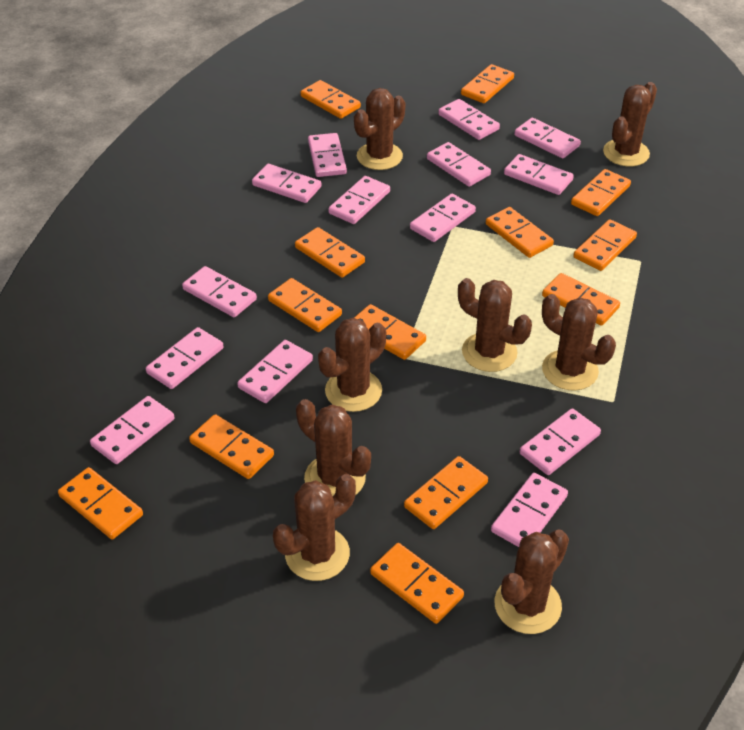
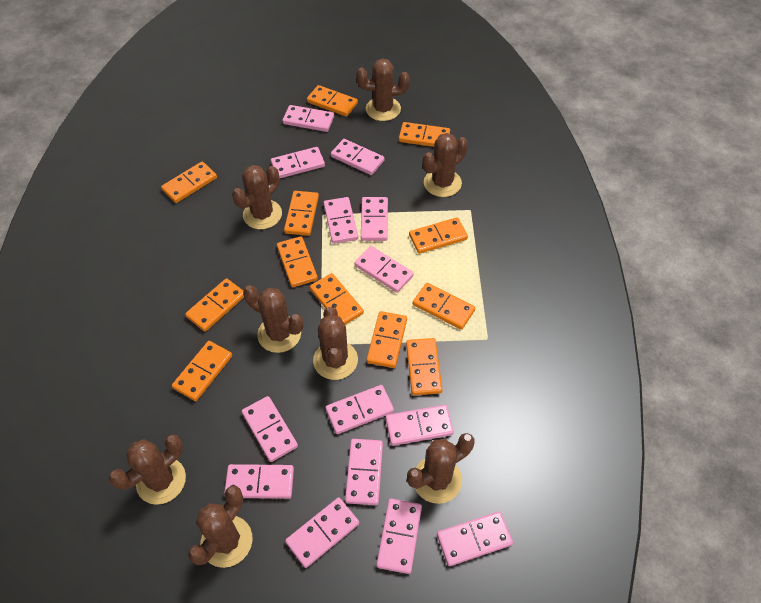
orange domino: [58,467,143,539] [189,414,274,479] [268,278,342,332] [295,227,365,278] [301,80,361,119] [354,304,426,360] [370,543,464,624] [404,456,488,529] [461,64,514,103] [486,207,554,258] [542,273,620,326] [571,169,631,216] [574,219,637,271] = 13 -> [161,162,217,203] [172,341,232,401] [185,278,244,332] [277,236,318,287] [284,191,319,236] [307,85,358,117] [310,273,364,325] [367,311,407,368] [399,122,450,147] [406,338,443,395] [409,217,468,254] [413,283,475,330] = 12

